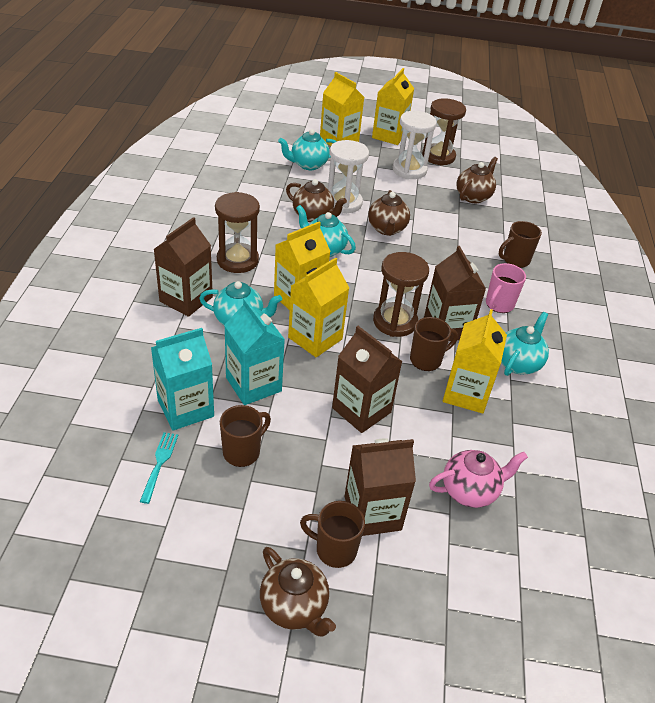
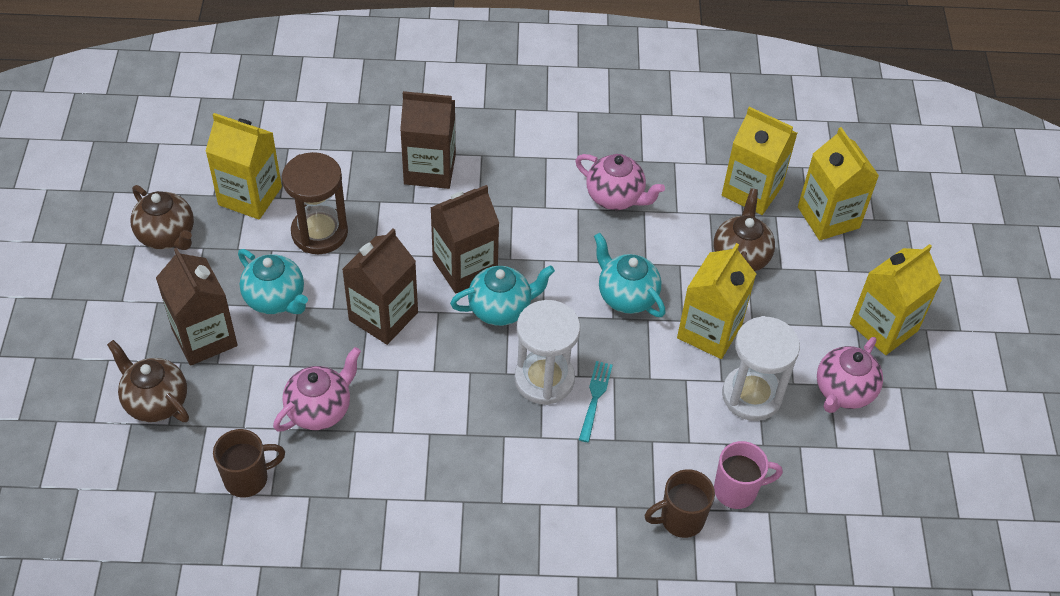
brown hourglass: [215,192,260,273] [373,252,429,337] [422,98,466,166] = 3 -> [282,152,348,254] = 1
brown mug: [220,405,271,467] [300,501,365,568] [410,317,458,371] [499,221,542,268] = 4 -> [213,429,285,497] [644,469,715,538] = 2
brown teapot: [260,547,336,637] [286,179,347,222] [368,190,410,236] [457,157,498,203] = 4 -> [107,340,189,422] [131,185,194,250] [714,188,775,272] = 3
pink teapot: [429,450,528,508] = 1 -> [273,347,361,432] [575,154,665,210] [817,337,883,413] = 3
turquoise carton: [151,328,214,431] [224,298,285,405] = 2 -> none = 0
turquoise teapot: [199,281,282,325] [278,129,337,170] [296,205,356,257] [501,312,549,376] = 4 -> [238,249,308,314] [450,265,555,326] [594,233,666,317] = 3

